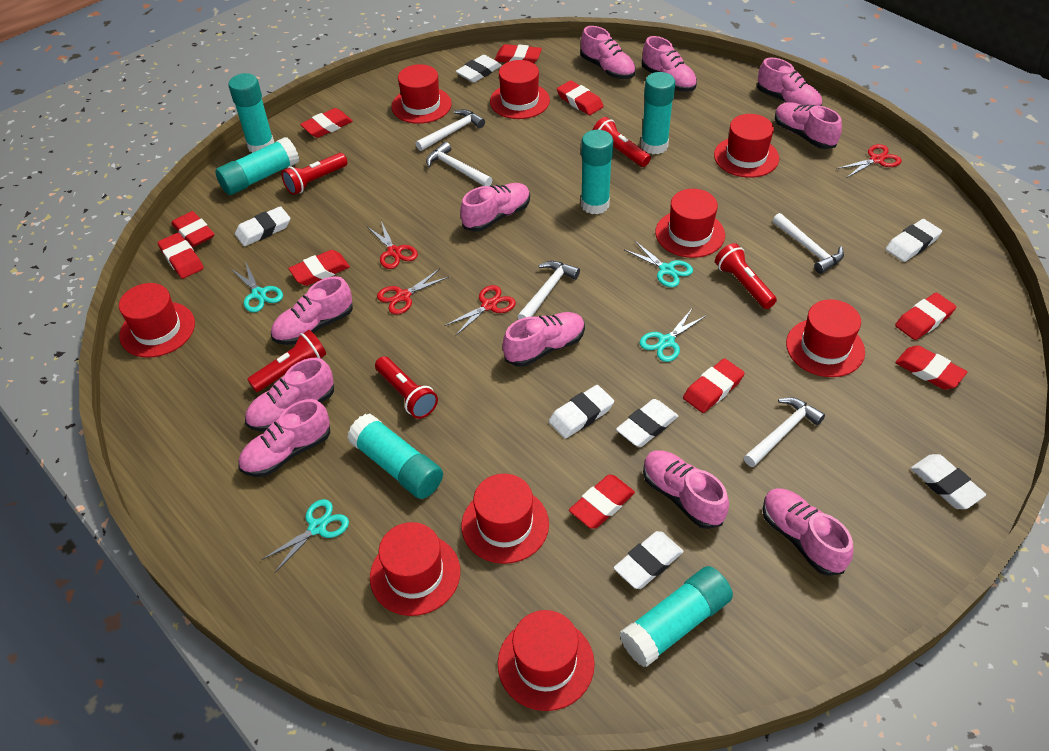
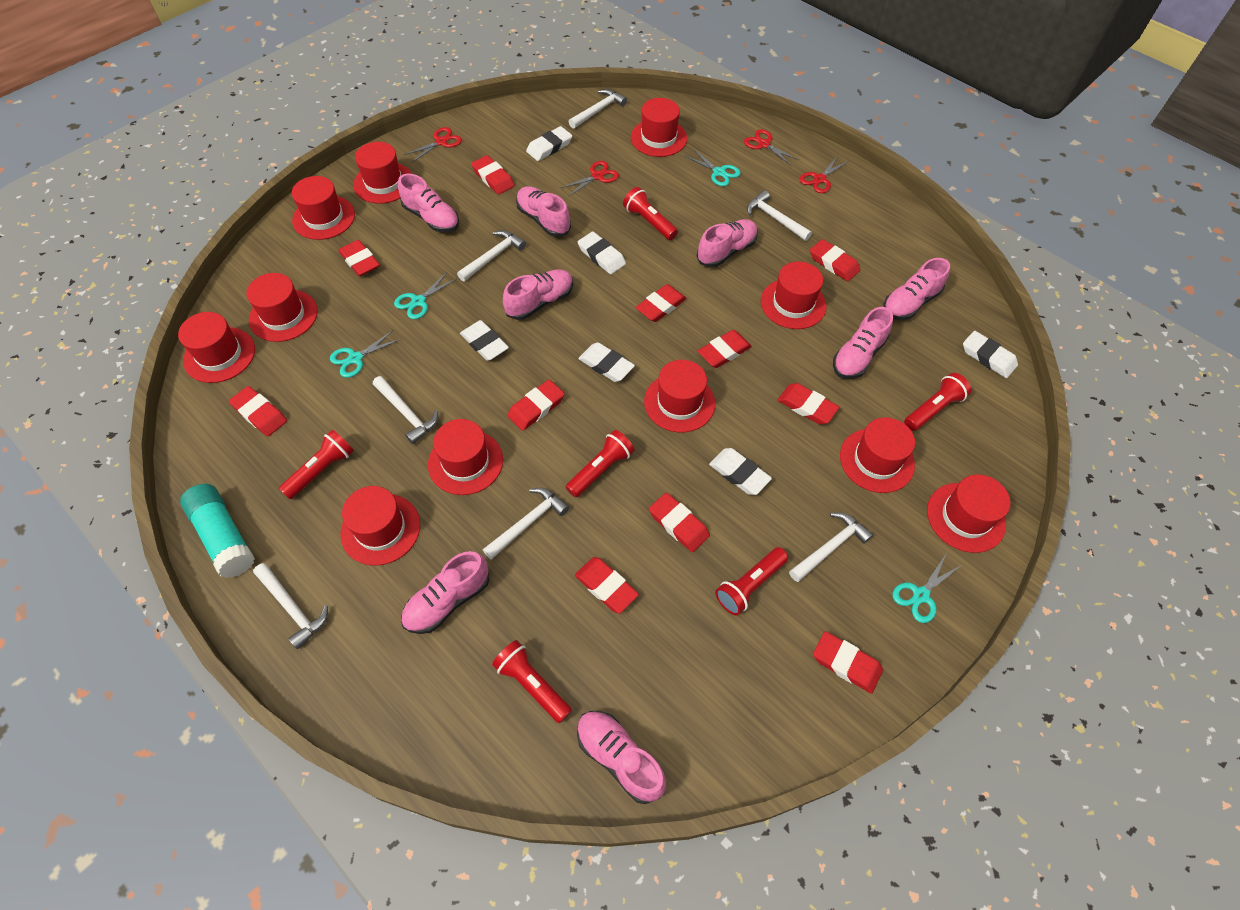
pink shoe: [238,399,330,477] [245,358,334,432] [271,276,353,345] [460,183,530,232] [503,312,585,367] [580,26,636,79] [642,36,697,92] [643,450,729,529] [757,58,822,106] [762,488,854,576] [775,102,842,149] = 11 -> [398,174,459,232] [401,551,490,634] [503,269,573,320] [516,186,571,237] [577,711,666,804] [697,219,758,267] [833,307,893,379] [883,258,950,320] = 8
red eraser: [157,233,204,279] [171,211,214,247] [288,250,350,286] [300,108,353,138] [495,44,542,63] [557,80,604,115] [569,475,635,529] [683,358,745,413] [895,293,956,340] [895,345,967,390] = 10 -> [229,386,287,436] [339,240,380,276] [471,155,514,194] [507,380,565,431] [575,557,639,614] [636,284,687,322] [649,493,710,552] [698,330,752,368] [778,383,839,424] [810,239,860,281] [813,631,883,694] = 11
red flashlight: [247,330,326,392] [281,153,347,195] [375,356,438,419] [593,117,651,167] [715,243,777,309] = 5 -> [279,430,354,499] [492,640,572,723] [566,430,634,498] [623,187,678,240] [715,547,788,615] [904,373,971,431] = 6
red hat: [119,283,195,358] [370,522,460,616] [391,64,452,124] [461,474,549,564] [490,60,550,119] [498,610,595,711] [655,189,725,258] [714,114,779,178] [786,299,865,377] = 9 -> [178,312,255,383] [246,273,318,342] [292,176,355,240] [340,486,420,566] [353,142,412,204] [428,419,503,495] [631,98,687,157] [644,360,715,433] [761,262,827,329] [840,417,915,493] [927,474,1011,553] = 11
turquoise glue stick: [215,137,299,195] [228,73,274,153] [347,413,443,499] [581,130,613,214] [620,566,733,667] [641,72,675,154] = 6 -> [180,484,255,578] = 1
white eraser: [235,206,290,246] [456,55,502,83] [549,385,614,439] [614,531,684,589] [616,399,678,447] [886,219,942,262] [911,454,986,509] = 7 -> [460,320,509,361] [526,126,572,161] [578,232,626,274] [578,342,635,382] [709,448,772,495] [963,331,1018,378] = 6
white hammer: [415,109,485,151] [426,142,492,186] [517,261,580,320] [744,397,825,467] [772,213,844,274] = 5 -> [253,563,328,649] [373,376,438,444] [457,230,526,281] [483,488,569,560] [569,89,627,129] [747,190,812,241] [789,512,873,582] = 7

